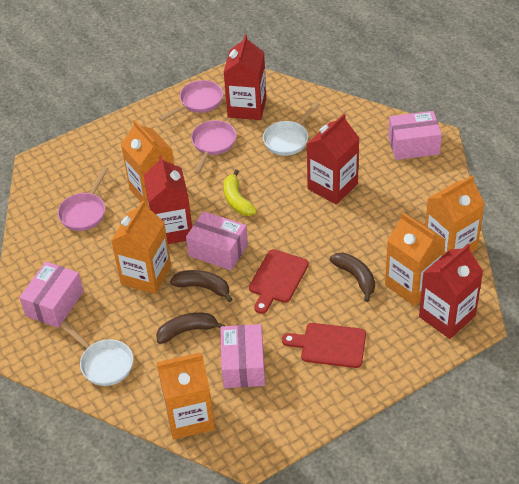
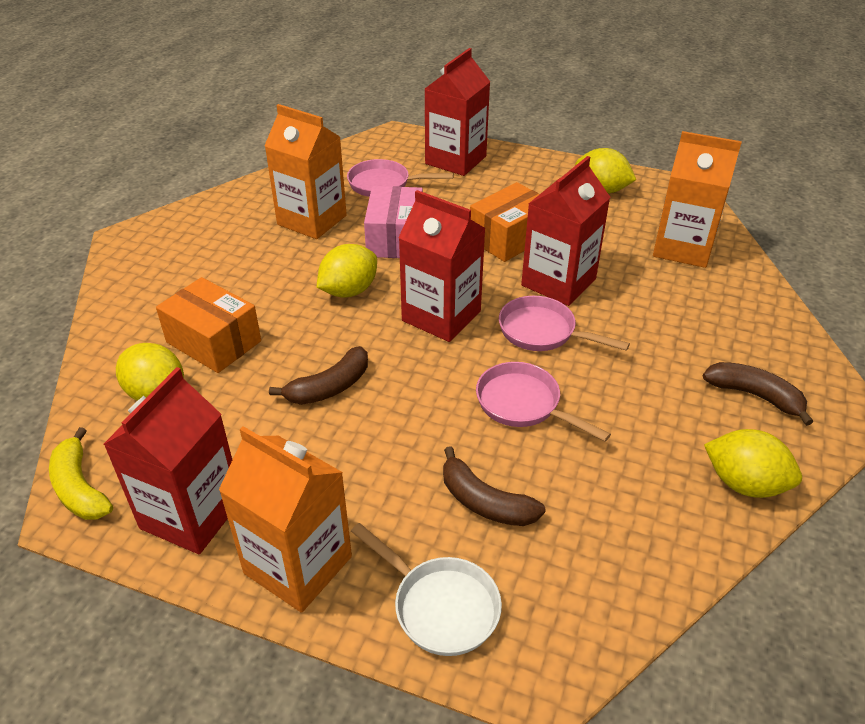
orange box: none = 0 -> [156,277,261,373] [470,182,540,262] = 2
orange carton: [111,201,171,294] [121,120,174,208] [156,353,215,439] [385,213,446,306] [425,175,485,254] = 5 -> [219,426,352,613] [264,104,347,239] [653,131,742,268] = 3
pink box: [19,262,84,328] [186,211,248,270] [220,324,265,388] [388,111,442,160] = 4 -> [364,186,423,258] = 1
red cutting board: [249,249,309,314] [282,323,366,368] = 2 -> none = 0
white pan: [60,323,133,386] [263,102,320,156] = 2 -> [351,523,502,656] = 1
yellow lemon: none = 0 -> [116,343,184,401] [317,244,377,297] [575,148,636,194] [704,429,802,498] = 4

